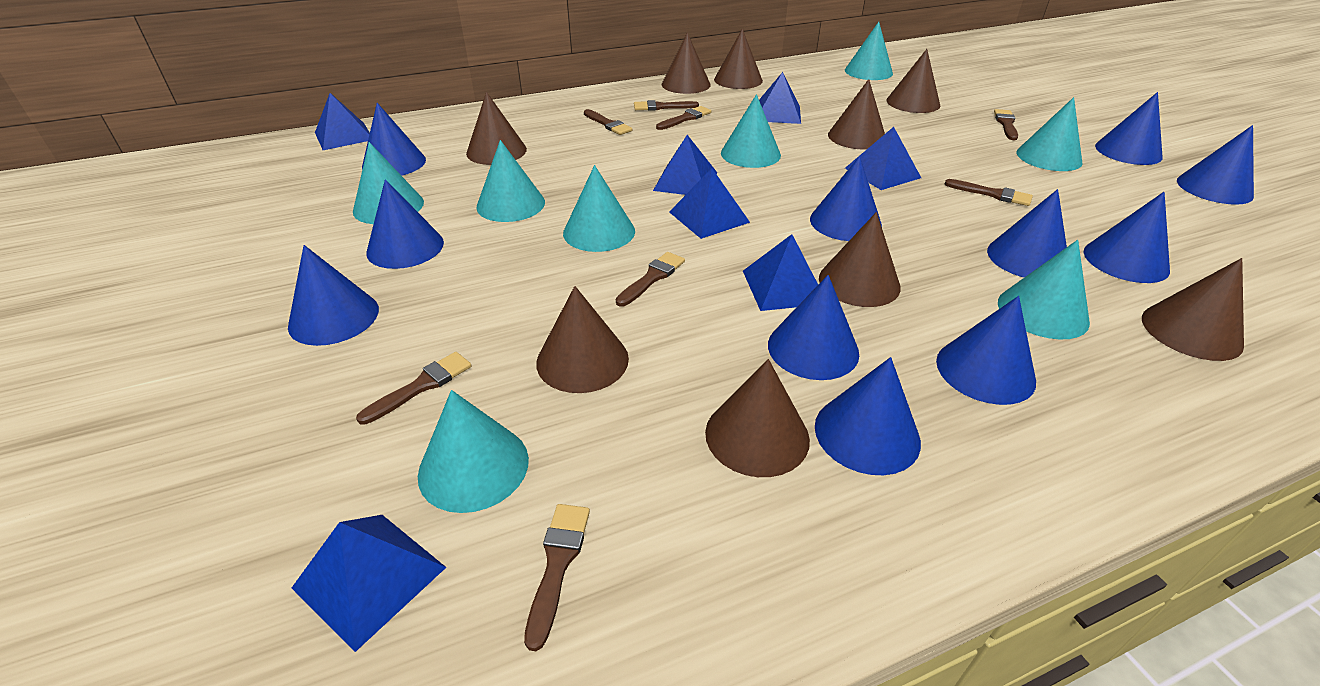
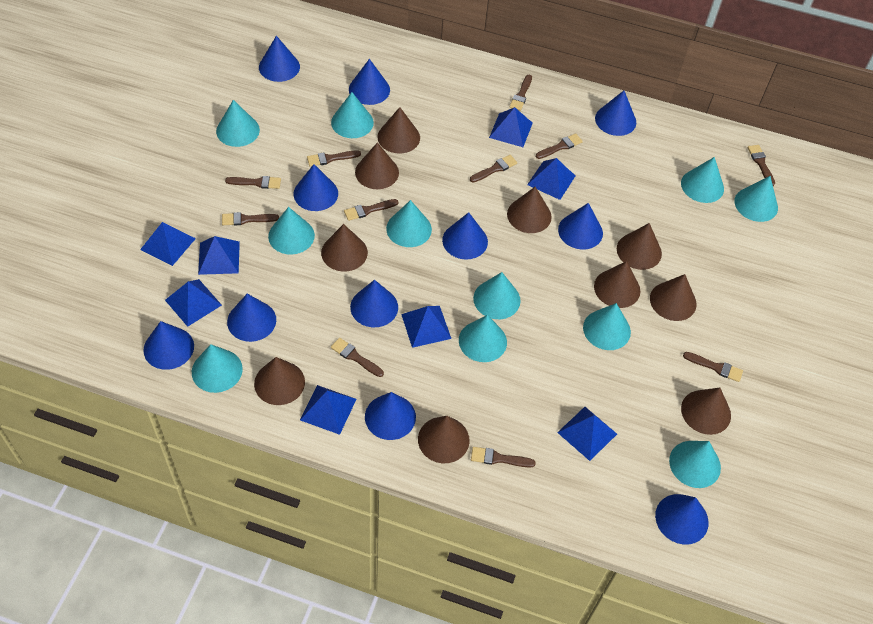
blue pyramid: [292,515,446,652] [315,93,370,150] [653,135,717,195] [669,168,750,239] [743,234,818,311] [759,72,801,124] [845,127,921,190] = 7 -> [140,222,196,266] [165,279,222,327] [198,236,240,275] [300,385,356,435] [401,306,451,348] [489,107,533,147] [527,158,575,200] [557,407,617,461] = 8
brown brush: [356,352,472,425] [524,504,590,651] [584,109,632,135] [616,252,685,307] [634,100,699,111] [656,106,711,130] [945,179,1033,206] [994,109,1018,140] = 8 -> [222,212,279,225] [225,176,281,189] [307,150,361,167] [331,338,384,377] [344,199,399,221] [470,155,517,182] [471,447,536,467] [510,75,532,111] [536,133,583,159] [683,352,743,382] [747,145,775,186] = 11
brown cone: [466,92,527,165] [536,286,629,393] [662,33,711,94] [705,359,810,477] [714,29,763,89] [819,212,901,307] [828,79,885,149] [887,49,940,113] [1142,258,1244,361] = 9 -> [254,357,305,405] [321,224,368,271] [355,143,399,189] [377,107,420,154] [418,416,470,463] [507,187,552,233] [594,261,640,308] [617,223,662,270] [650,274,696,321] [681,388,731,435] = 10
turquoise cone: [353,142,424,224] [418,390,529,513] [476,140,545,222] [563,165,635,252] [721,94,781,168] [845,22,893,80] [998,240,1090,340] [1017,97,1082,171] = 8 -> [192,344,243,393] [216,100,260,147] [268,207,315,255] [331,92,374,138] [386,200,432,247] [459,315,507,362] [473,272,521,319] [583,303,631,350] [669,441,721,488] [681,157,724,203] [734,176,778,222] = 11

